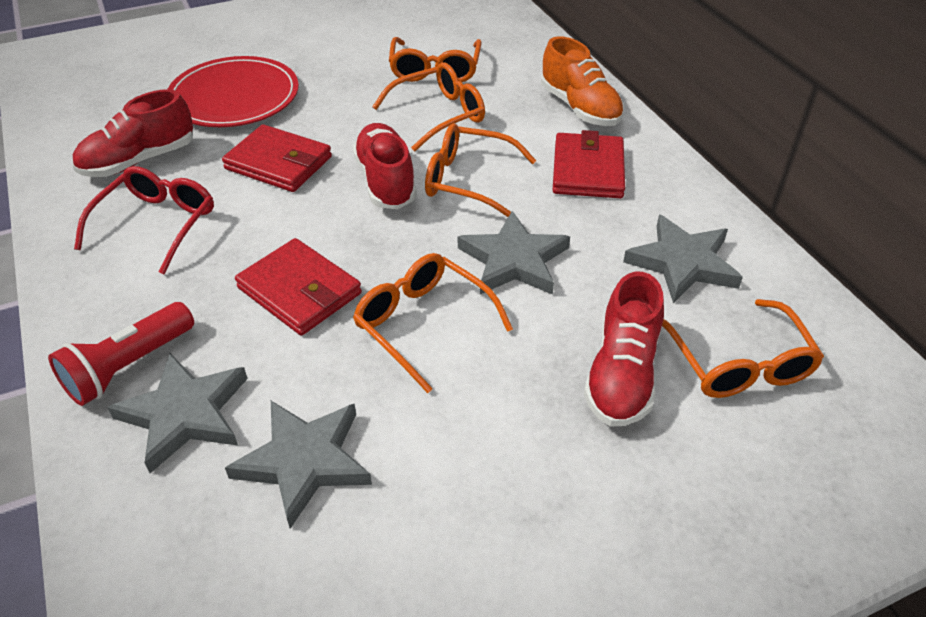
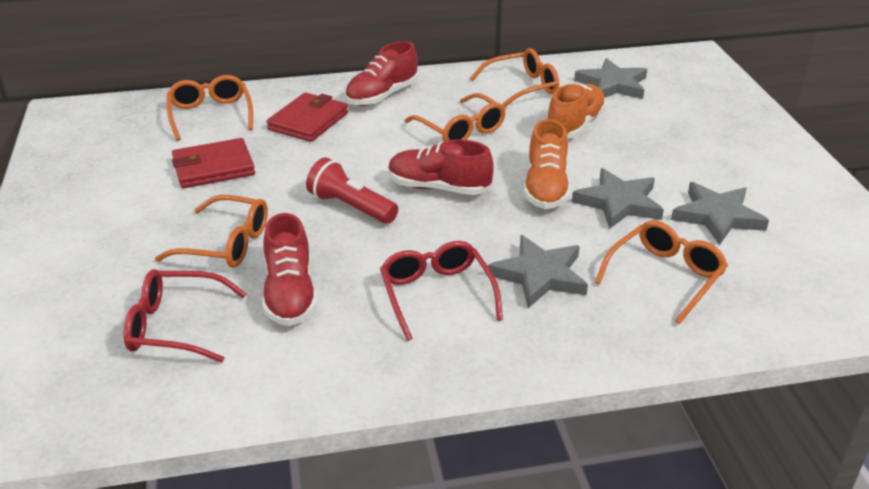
orange shoe: [541,36,624,126] = 1 -> [524,119,570,209] [548,83,606,138] = 2
red glasses: [74,166,214,274] = 1 -> [124,269,246,363] [380,241,503,341] = 2
red plate: [168,56,299,127] = 1 -> none = 0
red wallet: [222,124,332,192] [235,238,362,336] [553,130,625,198] = 3 -> [172,138,255,188] [266,92,348,142] = 2

